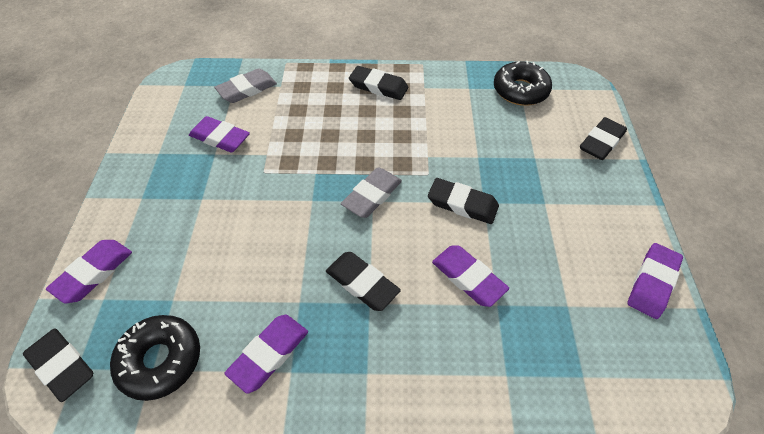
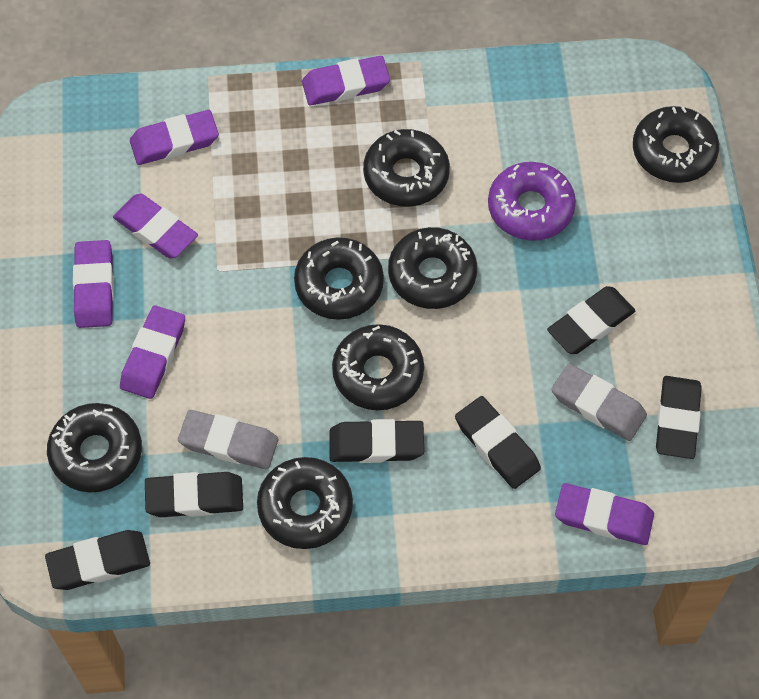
black donut: [110,315,200,401] [494,61,552,106] = 2 -> [47,403,142,493] [257,457,353,549] [294,237,384,320] [332,324,424,410] [363,129,450,207] [388,227,477,309] [633,106,719,183] = 7
black eraser: [23,328,93,402] [326,252,401,311] [349,66,408,100] [428,178,499,224] [580,117,627,160] = 5 -> [45,530,150,590] [145,472,243,517] [329,419,424,463] [455,396,541,489] [547,286,635,354] [656,376,702,459] = 6
purple donut: none = 0 -> [488,162,576,241] = 1
purple eraser: [46,240,132,303] [189,116,250,153] [225,315,308,394] [432,245,509,307] [627,243,683,319] = 5 -> [73,240,114,328] [113,194,198,258] [120,305,185,399] [130,110,219,165] [302,56,390,105] [555,483,654,545] = 6

